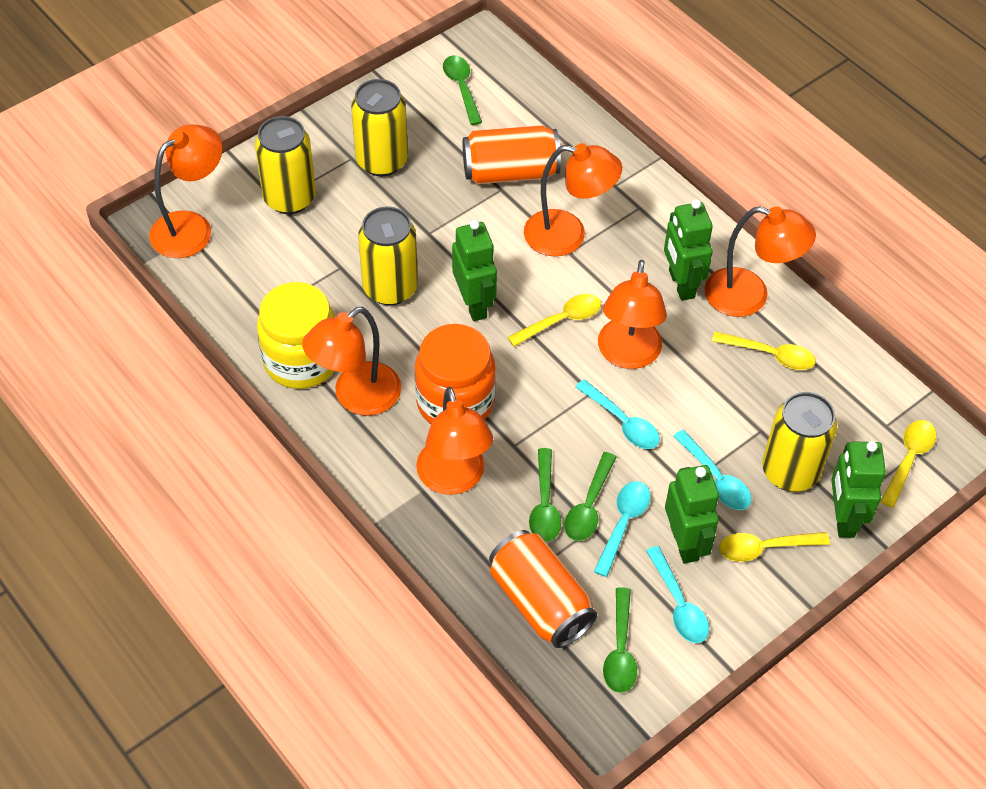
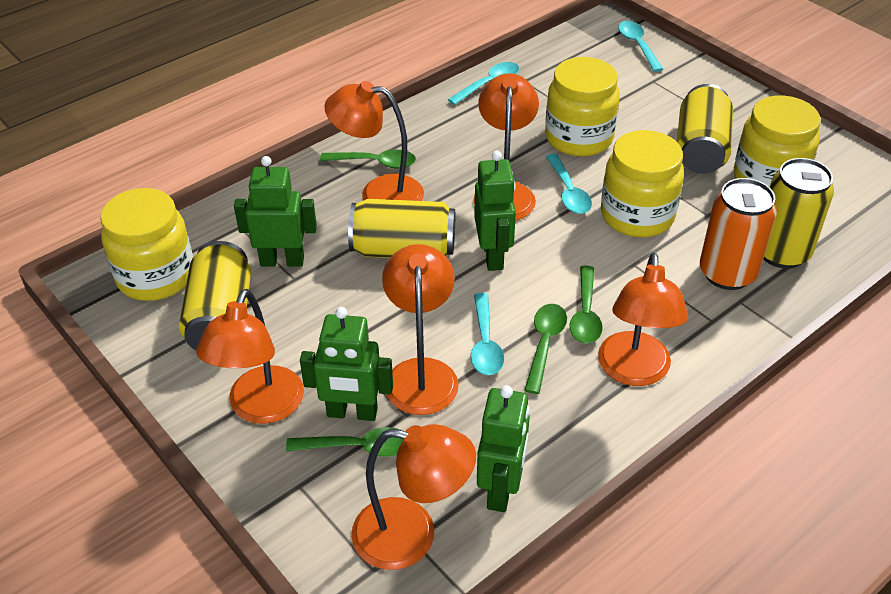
orange can: [463,126,561,184] [489,530,597,648] = 2 -> [700,178,777,290] = 1
orange jar: [415,324,496,424] = 1 -> none = 0
yellow jar: [257,282,335,389] = 1 -> [100,188,193,301] [545,57,620,157] [601,130,684,237] [734,95,821,187] = 4
yellow spoon: [508,294,601,346] [712,331,816,370] [719,532,830,562] [880,420,936,508] = 4 -> none = 0

